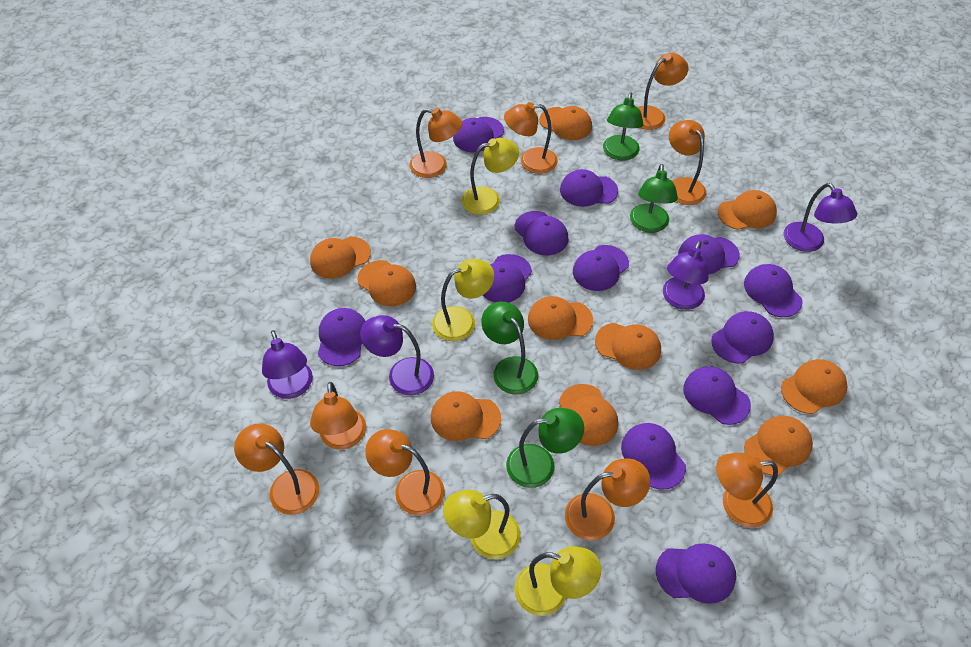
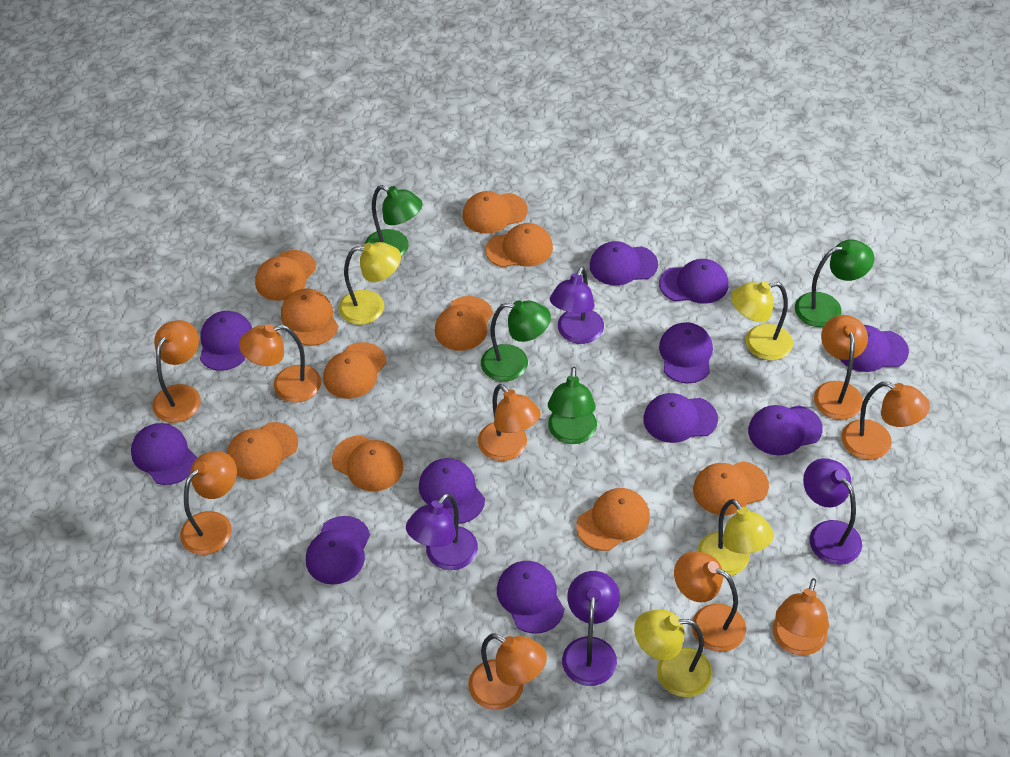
purple cap: [318,308,365,366] [453,117,504,152] [483,254,532,303] [515,211,568,255] [560,169,618,207] [573,245,629,291] [621,423,686,490] [656,543,736,604] [678,234,740,274] [683,366,751,425] [711,311,774,364] [744,264,803,317] = 12 -> [131,423,197,485] [200,311,252,371] [306,516,370,585] [419,458,485,524] [497,561,564,633] [590,241,658,285] [643,393,718,443] [659,259,728,304] [659,322,713,384] [748,405,823,455] [840,325,909,372] = 11

